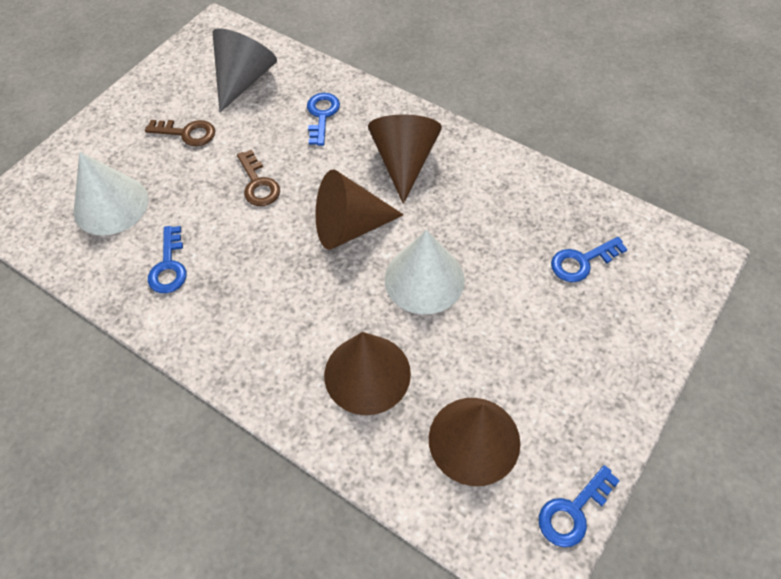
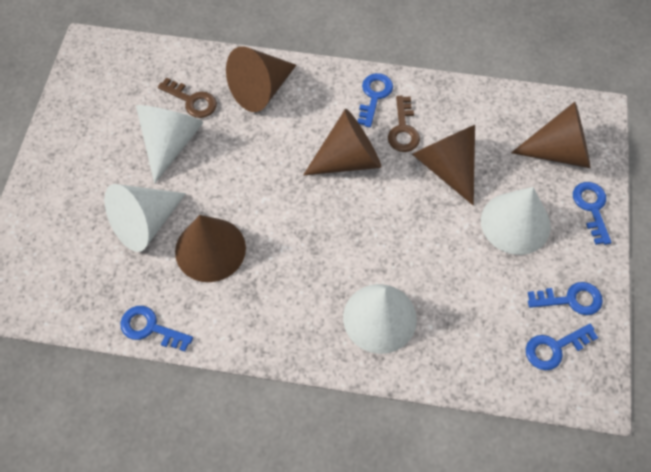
blue key: [148,226,186,293] [307,93,340,146] [539,465,620,547] [551,237,627,282] = 4 -> [120,306,193,352] [357,73,393,127] [526,324,598,370] [528,282,603,315] [573,182,611,245] = 5
brown cone: [315,169,404,250] [324,332,411,415] [368,115,442,204] [429,398,521,486] = 4 -> [175,215,246,282] [226,46,296,112] [303,109,381,176] [412,125,475,205] [511,102,591,168] = 5
grey cone: [212,29,277,112] = 1 -> none = 0
white cone: [73,152,149,236] [384,230,465,315] = 2 -> [105,184,186,252] [136,105,203,184] [343,284,417,354] [481,187,551,255] = 4

